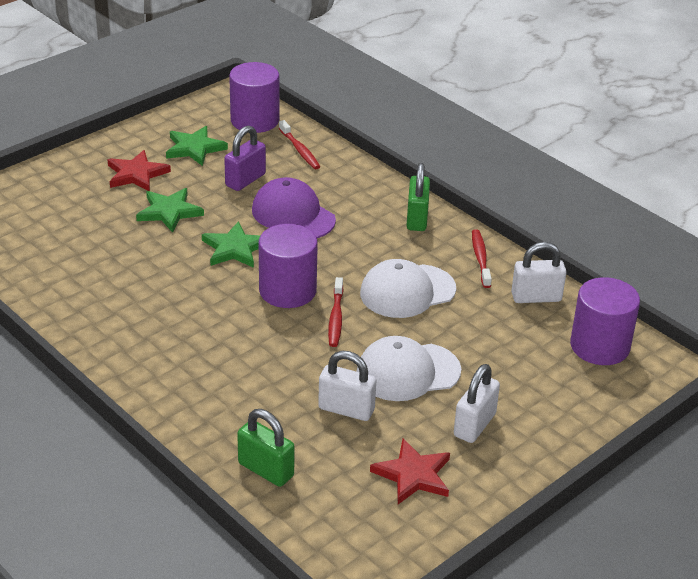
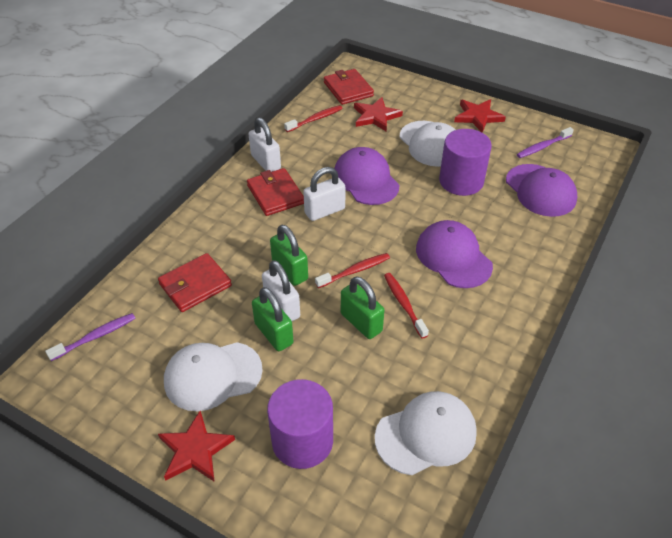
green padlock: [237,409,295,487] [407,163,430,231] = 2 -> [252,287,293,351] [270,225,308,286] [341,276,384,339] = 3
green star: [136,188,204,233] [166,126,228,166] [202,221,260,268] = 3 -> none = 0
purple cap: [252,177,336,238] = 1 -> [334,147,400,205] [416,220,493,288] [506,164,577,217] = 3
purple cylinder: [229,62,279,133] [259,224,318,308] [570,277,640,365] = 3 -> [267,379,333,469] [439,129,492,196] = 2
purple padlock: [224,126,266,191] = 1 -> none = 0
purple toothbrush: none = 0 -> [45,313,136,361] [517,127,574,158] = 2
red star: [107,150,171,191] [370,439,450,504] = 2 -> [158,411,235,482] [354,97,403,132] [454,99,506,133] = 3
red wallet: none = 0 -> [158,253,232,312] [247,168,304,216] [324,69,374,105] = 3
white cap: [356,336,461,401] [360,259,456,318] = 2 -> [164,342,263,411] [375,391,477,475] [399,121,455,167] = 3

